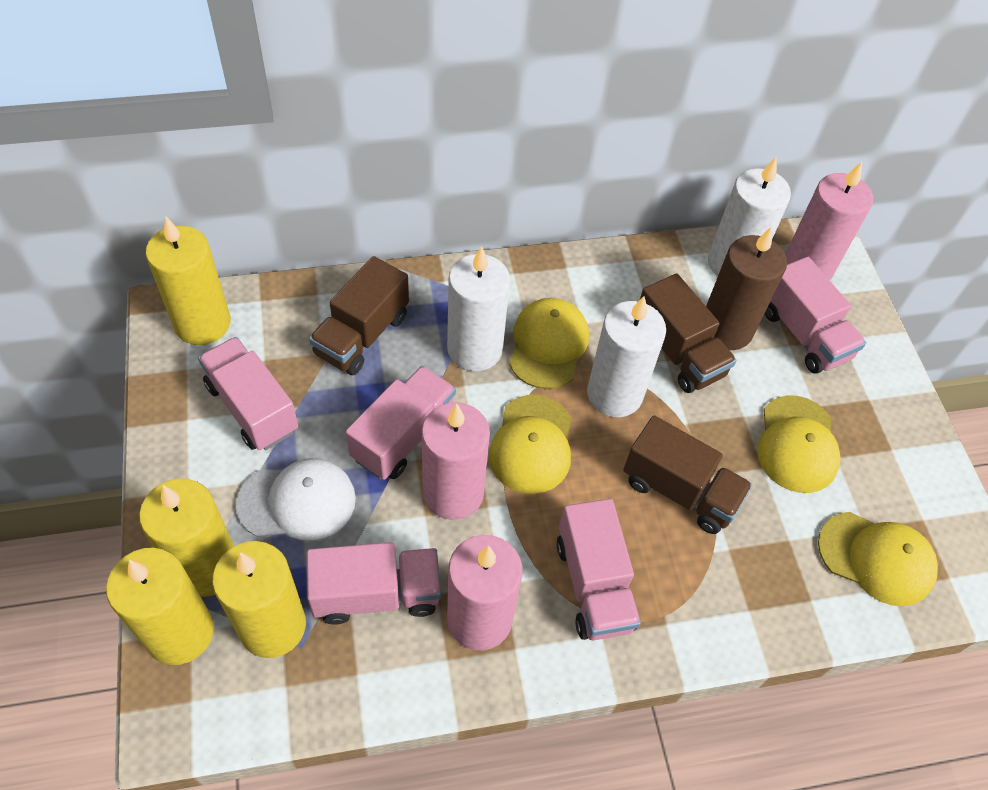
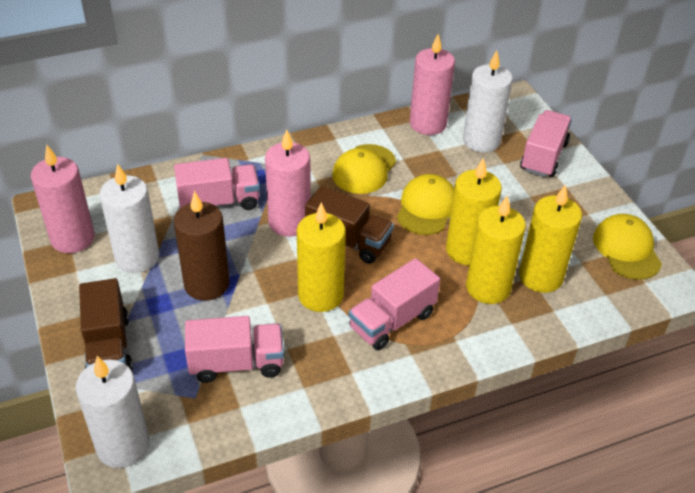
brown truck: [309,256,409,375] [623,416,753,534] [640,273,737,393] = 3 -> [79,278,133,371] [305,186,394,264] = 2
pink truck: [198,337,298,450] [306,542,441,625] [346,366,456,480] [556,499,641,640] [765,257,866,374] = 5 -> [174,158,260,210] [185,316,284,383] [349,258,440,350] [520,110,572,177] = 4
white cap: [236,458,356,541] = 1 -> none = 0
yellow cap: [489,395,572,494] [509,298,589,389] [757,395,841,493] [818,512,938,606] = 4 -> [332,144,396,194] [397,174,454,235] [593,214,662,280] = 3

